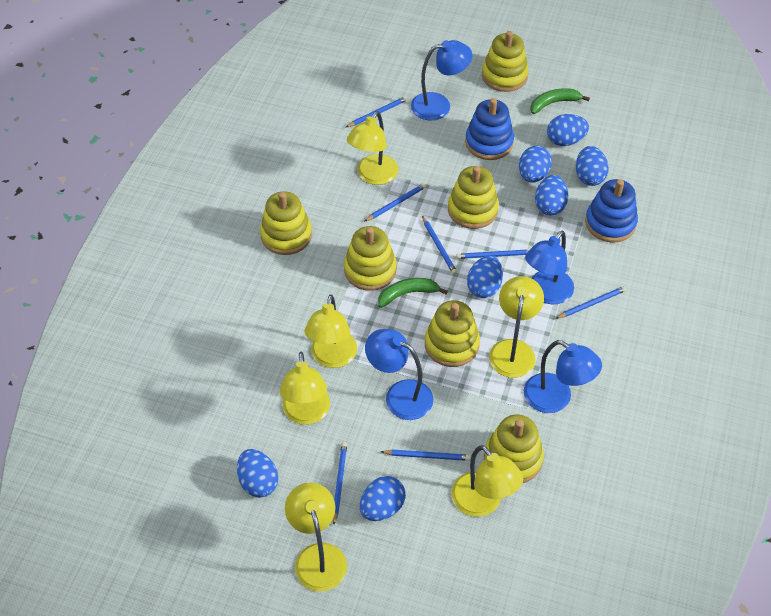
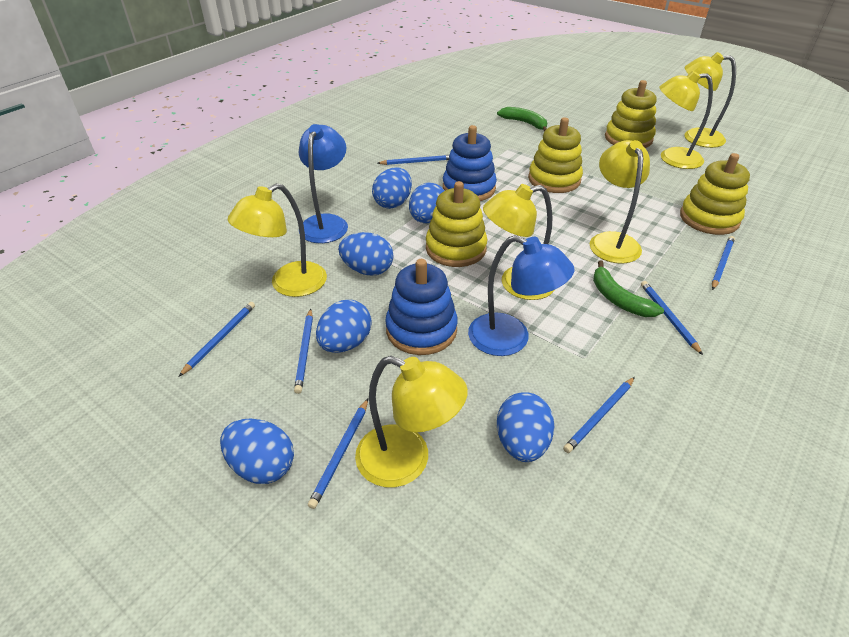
blue egg: [237,449,278,498] [360,476,406,521] [467,256,503,298] [519,146,552,183] [535,175,568,215] [547,114,589,146] [576,146,609,186] = 7 -> [220,419,294,484] [316,300,372,353] [338,232,393,276] [372,168,412,209] [409,183,445,223] [497,392,554,462] = 6
blue lamp: [365,329,433,420] [411,40,472,121] [524,340,602,413] [525,231,574,304] = 4 -> [299,124,348,243] [468,235,574,356] = 2
yellow stacking toy: [260,191,312,255] [344,226,397,291] [425,300,480,367] [448,166,499,229] [482,31,529,92] [484,415,544,483] = 6 -> [426,181,487,267] [528,117,583,193] [605,80,657,148] [680,153,750,235] = 4

